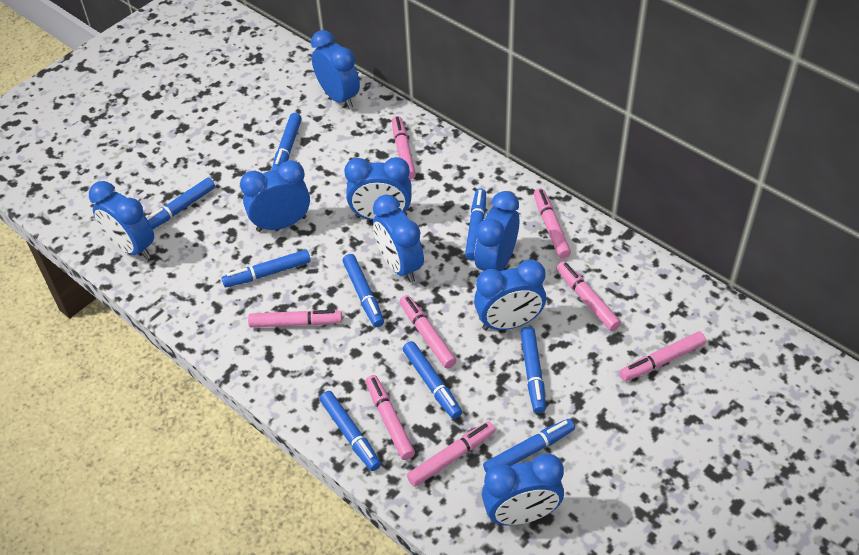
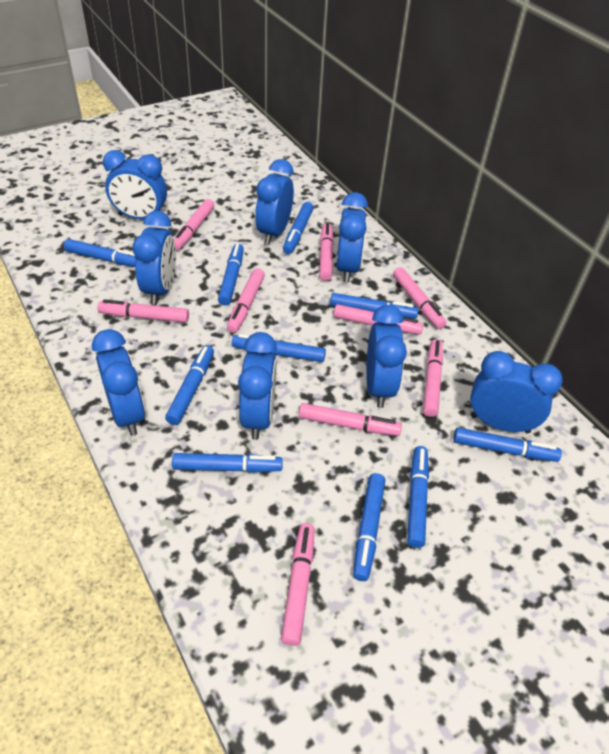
blue marker: [146,178,215,229] [221,250,311,287] [271,113,302,171] [319,391,381,471] [343,254,384,327] [403,341,462,419] [465,188,486,260] [483,419,575,473] [521,327,546,413] = 9 -> [64,239,136,267] [165,345,214,425] [172,453,283,473] [218,244,244,306] [232,334,326,362] [283,202,314,254] [330,293,419,319] [353,473,385,581] [407,446,429,548] [453,427,562,462] = 10
pink marker: [248,310,342,328] [366,375,415,460] [392,116,416,180] [400,295,456,369] [407,421,495,487] [534,188,571,259] [557,261,621,331] [619,331,706,381] = 8 -> [97,299,189,323] [174,199,215,251] [227,268,265,333] [281,523,315,646] [299,403,402,436] [319,223,334,281] [334,304,423,335] [393,267,447,329] [423,339,443,417] = 9

